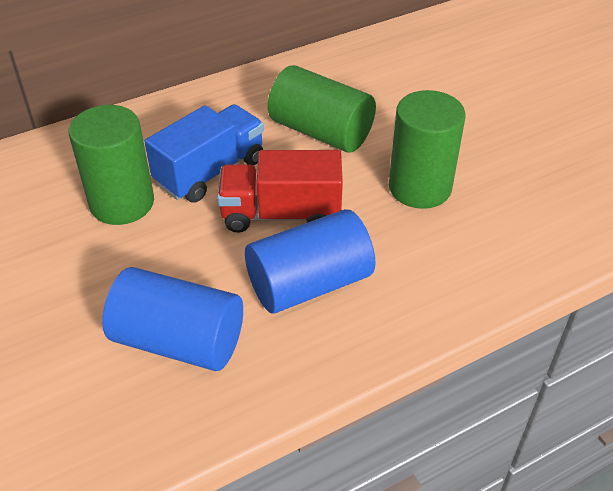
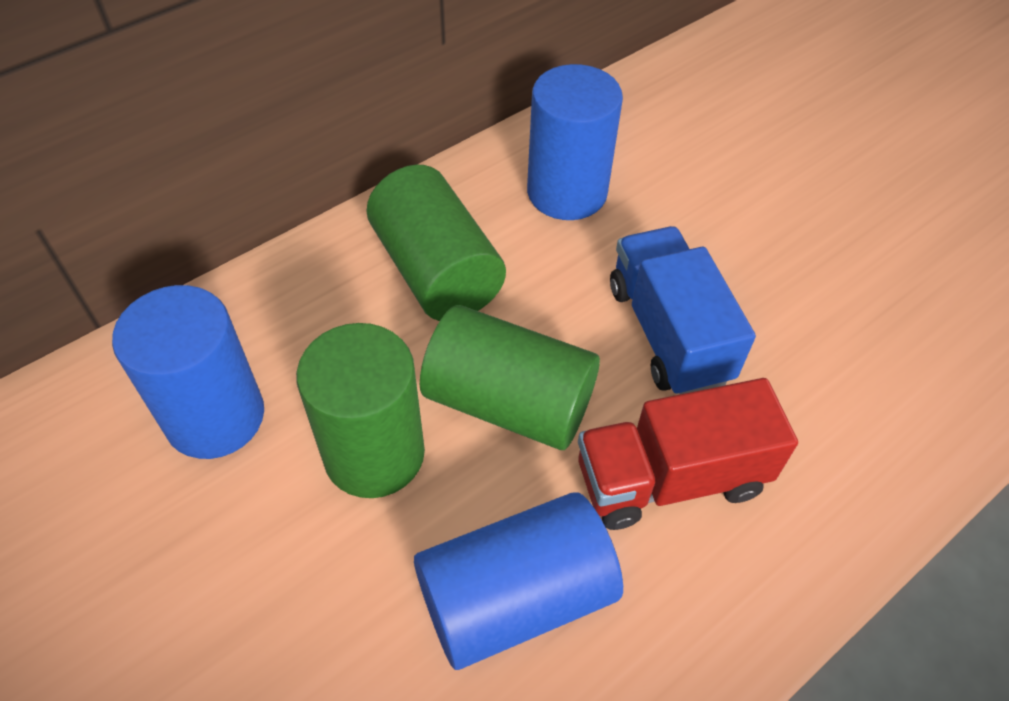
blue cylinder: [102,267,243,371] [245,209,375,314] = 2 -> [112,285,264,459] [414,492,623,670] [527,64,623,220] = 3

